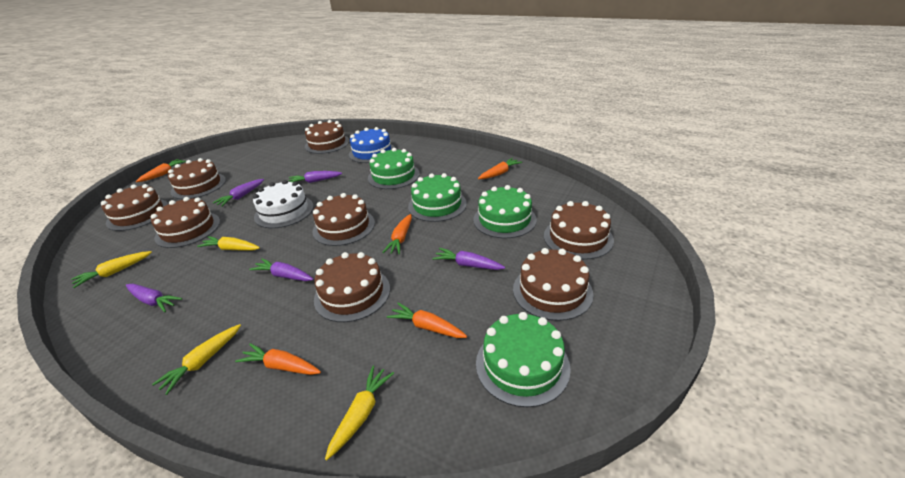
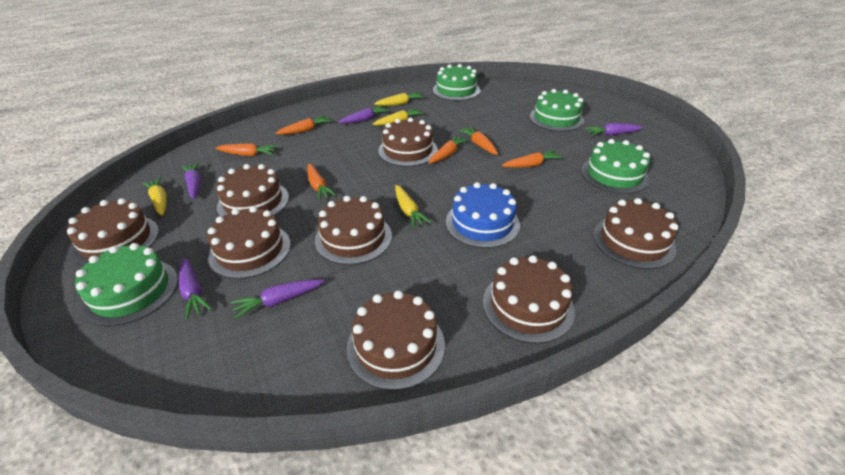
orange carrot: [136,159,186,182] [235,343,321,375] [382,214,412,254] [387,303,467,338] [478,158,522,179] = 5 -> [216,143,278,156] [275,115,332,135] [307,164,337,201] [428,135,469,164] [458,126,498,155] [502,150,563,168] = 6
white cake: [253,180,314,228] = 1 -> none = 0

